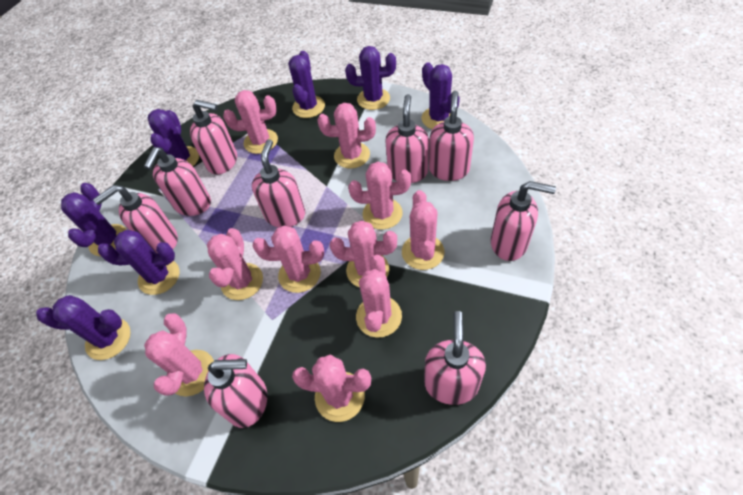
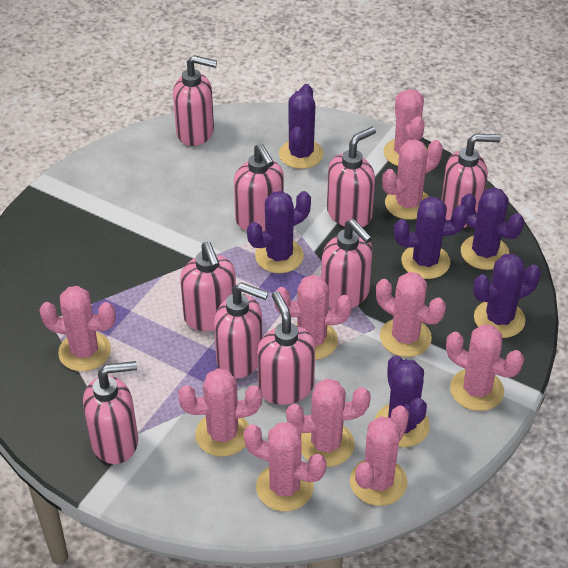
purple cactus: [36,295,131,360] [61,183,127,256] [98,230,179,295] [148,109,199,166] [289,51,325,118] [345,46,396,110] [421,62,460,129] = 7 -> [247,191,311,273] [279,84,324,169] [375,355,430,447] [394,196,468,279] [461,187,524,270] [473,254,541,338] = 6

